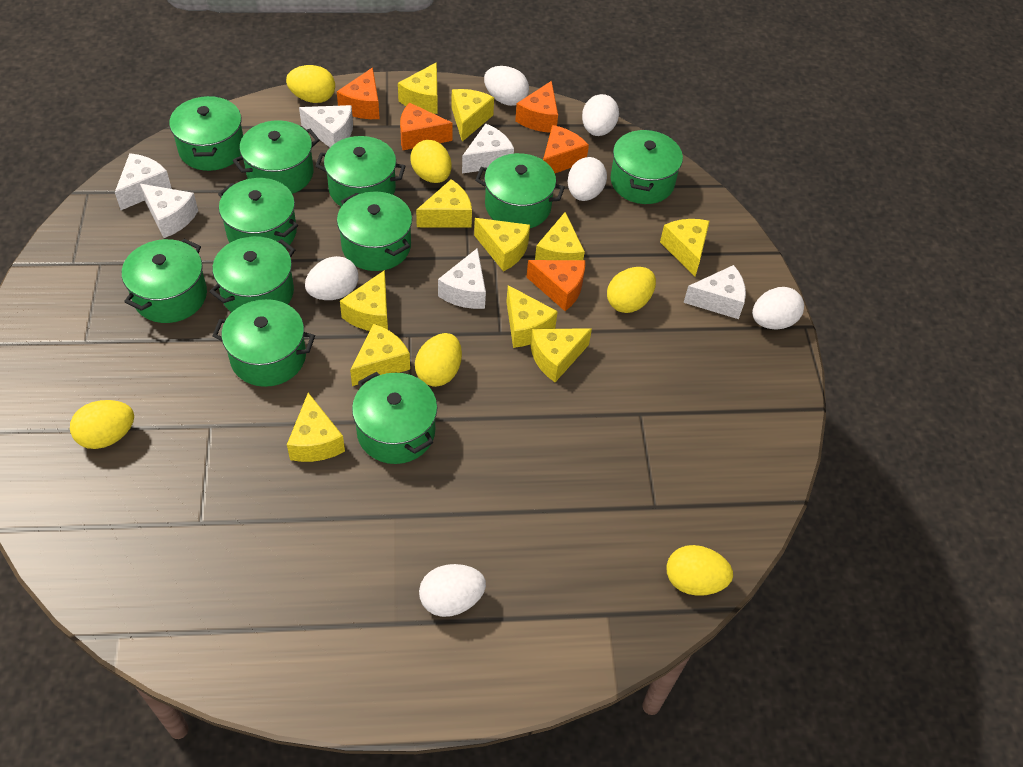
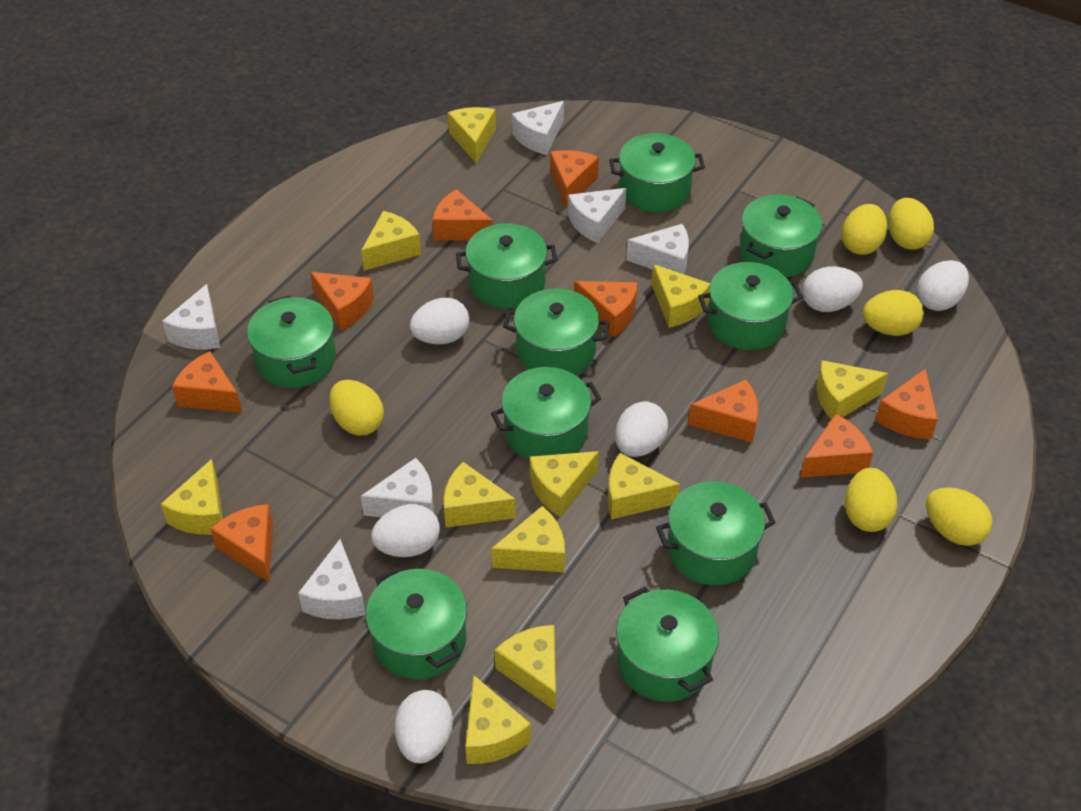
green pot: [122,239,207,323] [169,96,243,171] [209,236,295,312] [212,299,315,387] [218,178,298,248] [233,120,320,194] [315,136,406,207] [337,191,412,271] [352,372,437,464] [475,153,565,228] [610,129,683,204] = 11 -> [247,295,336,388] [366,567,467,679] [456,223,557,309] [491,367,601,460] [503,289,610,375] [609,133,705,212] [616,586,719,702] [656,481,776,585] [698,262,803,350] [740,194,822,278] = 10
orange cheese: [337,67,380,119] [400,102,453,150] [515,81,558,132] [527,260,585,311] [543,125,589,173] = 5 -> [172,351,242,413] [210,504,273,582] [310,272,374,330] [432,189,493,240] [550,150,599,208] [574,281,638,337] [688,380,758,443] [800,414,873,478] [876,368,938,439] = 9

